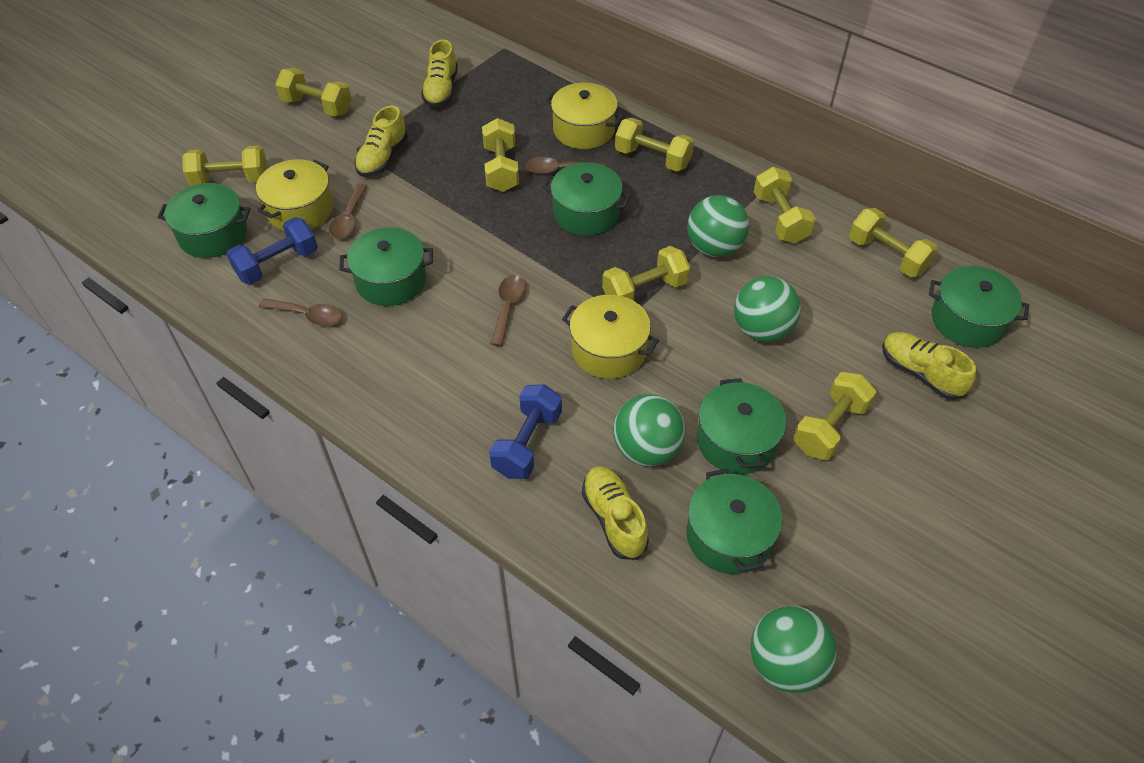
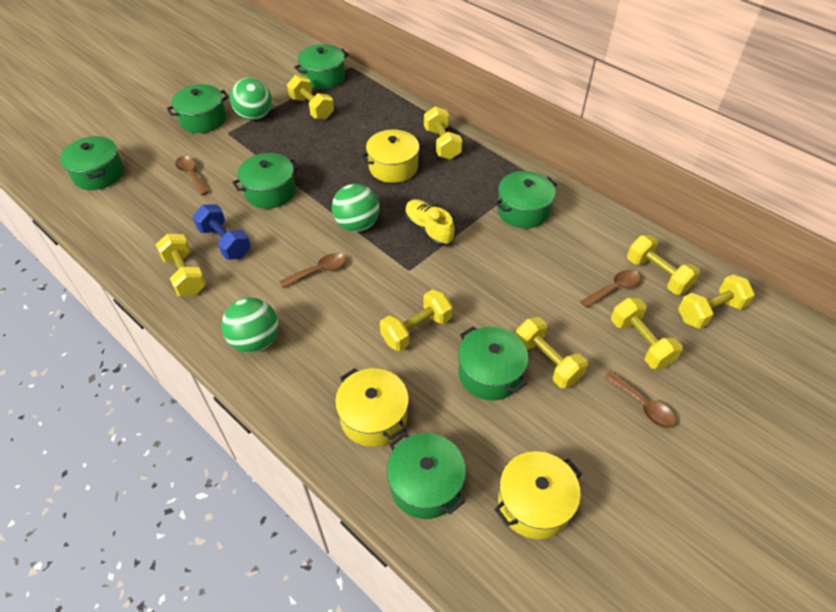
blue dumbbell: [227,217,318,285] [489,384,562,479] = 2 -> [193,204,251,260] = 1
green ball: [613,394,686,467] [687,195,749,257] [734,276,801,342] [750,606,837,693] = 4 -> [222,298,278,353] [230,78,272,120] [332,184,380,232] = 3
green pot: [158,183,251,258] [339,227,433,306] [543,162,631,236] [687,468,783,574] [697,378,787,474] [929,266,1029,348] = 6 -> [60,136,124,190] [167,84,229,133] [232,153,300,209] [294,44,349,89] [387,433,466,519] [458,326,528,401] [495,171,557,229] = 7
yellow shoe: [354,106,408,177] [421,40,458,107] [582,466,649,560] [882,332,976,400] = 4 -> [405,199,455,246] = 1

